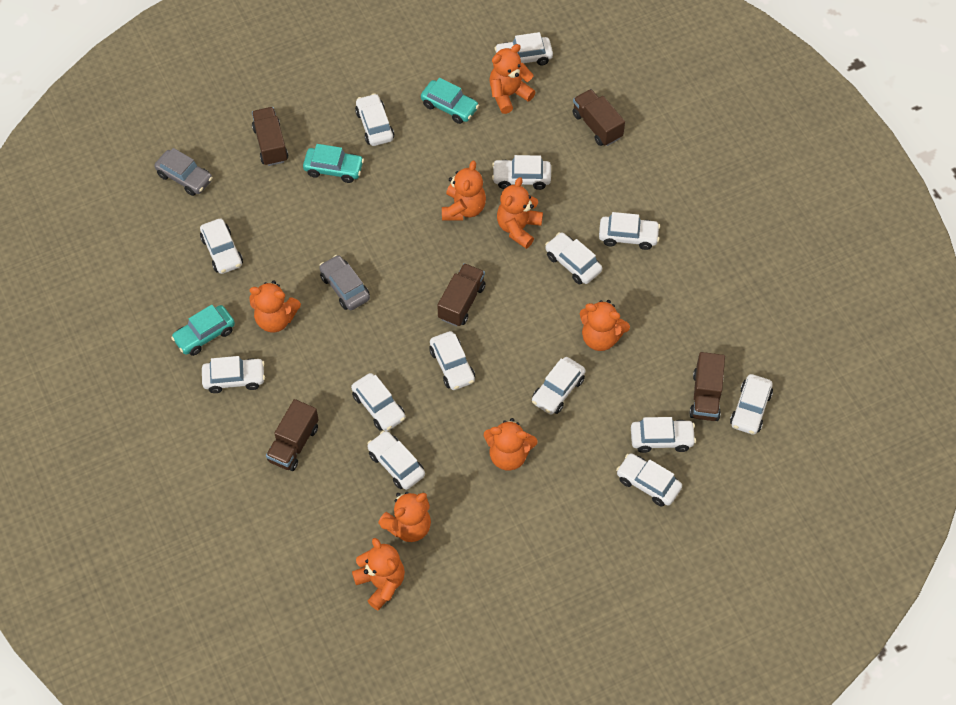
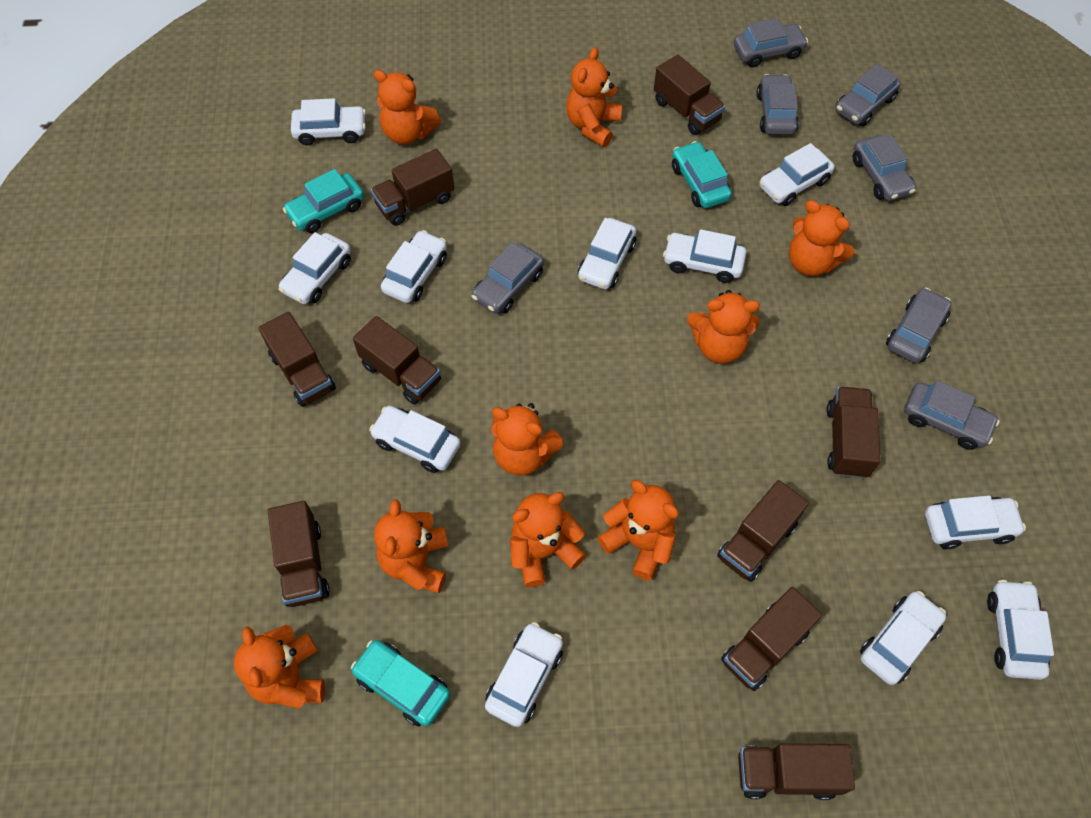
brown truck: [252,107,288,166] [266,399,319,471] [437,263,485,326] [572,89,625,146] [689,352,725,421] = 5 -> [258,312,336,407] [268,501,330,607] [353,316,441,404] [371,149,454,226] [654,55,725,135] [717,480,809,582] [721,587,822,691] [738,743,855,800] [826,386,881,478] = 9
grey car: [154,148,213,196] [319,255,370,310] = 2 -> [472,242,544,314] [734,18,808,67] [757,74,799,135] [835,64,901,126] [853,134,916,201] [886,288,952,363] [904,380,1000,450] = 7
orange teddy bear: [250,281,301,332] [352,538,405,610] [378,492,431,542] [442,161,486,221] [484,418,538,471] [489,44,536,114] [497,177,543,249] [580,300,630,351] = 8 -> [234,625,325,709] [374,70,441,145] [374,499,448,593] [491,403,564,475] [510,492,586,587] [566,47,622,147] [597,480,679,581] [687,290,760,364] [789,200,854,276] = 9
white car: [200,218,243,274] [202,356,265,393] [351,373,405,431] [355,93,394,146] [367,431,425,490] [429,331,475,390] [492,155,551,190] [494,32,553,65] [532,357,585,415] [545,232,602,284] [599,212,660,250] [616,453,682,507] [631,417,696,453] [730,374,773,435] = 14 -> [278,232,351,304] [291,98,366,145] [369,406,461,473] [381,230,447,303] [485,622,563,727] [578,218,636,289] [663,229,746,283] [759,143,835,206] [860,591,946,685] [925,495,1026,549] [987,580,1054,680] = 11

